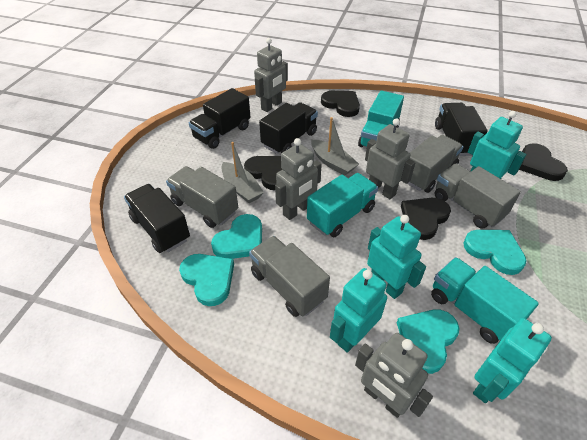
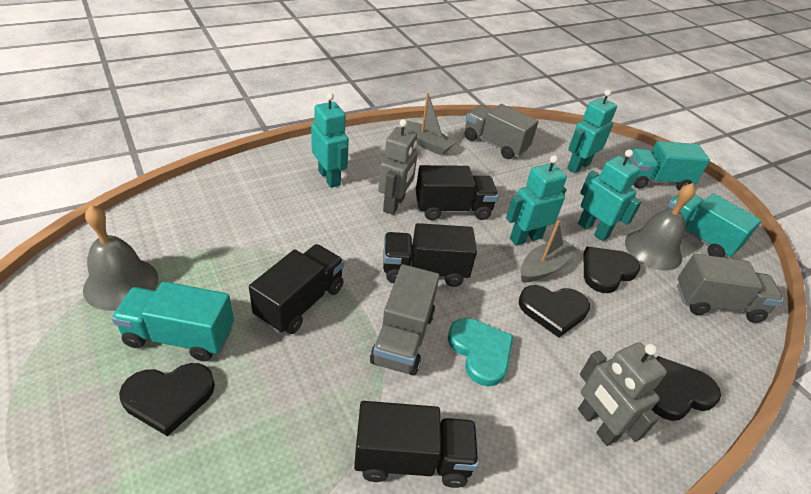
grey bell: none = 0 -> [83,205,158,311] [625,183,695,271] = 2
grey robot: [254,38,288,112] [275,138,322,220] [355,333,433,418] [365,118,415,199] = 4 -> [378,119,418,215] [578,342,667,446] = 2
grey truck: [166,166,238,228] [249,236,330,317] [407,135,463,193] [434,164,521,229] = 4 -> [370,264,440,376] [465,104,538,159] [677,254,783,323] = 3
turquoise heart: [179,254,234,306] [211,214,262,259] [397,309,459,374] [463,230,527,275] = 4 -> [448,318,514,387] = 1

